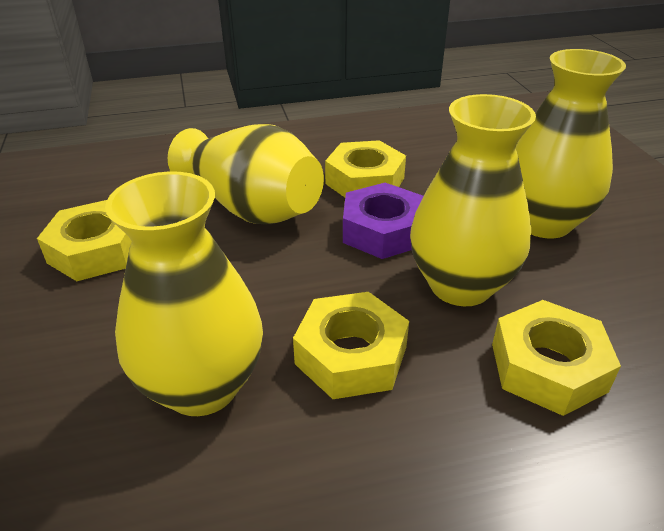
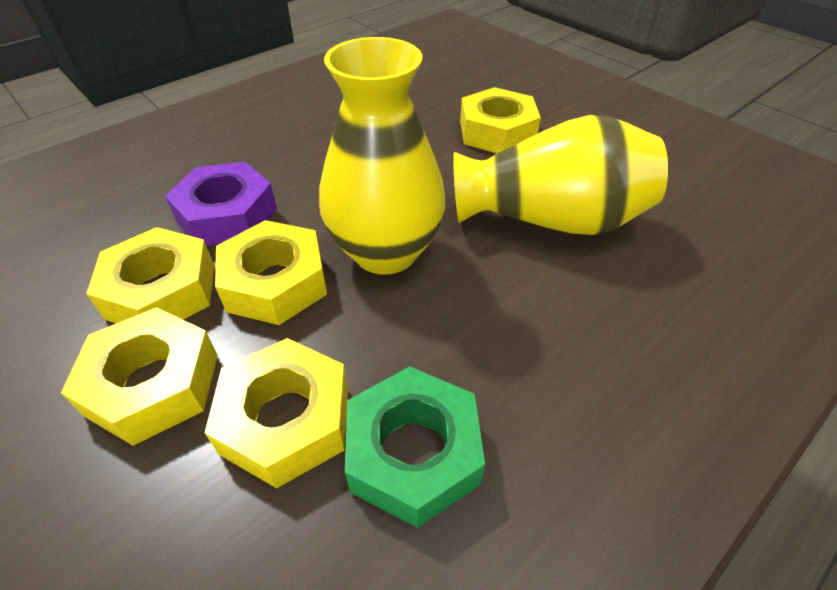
green nut: none = 0 -> [345,366,485,528] = 1
yellow nut: [37,200,132,281] [293,292,409,399] [325,140,406,197] [492,300,621,416] = 4 -> [61,307,218,446] [86,227,214,323] [205,338,348,488] [215,220,327,325] [460,87,541,153] = 5
yellow vase: [105,171,263,416] [167,124,324,225] [410,94,536,306] [516,49,626,238] = 4 -> [319,37,445,274] [453,115,668,235] = 2

